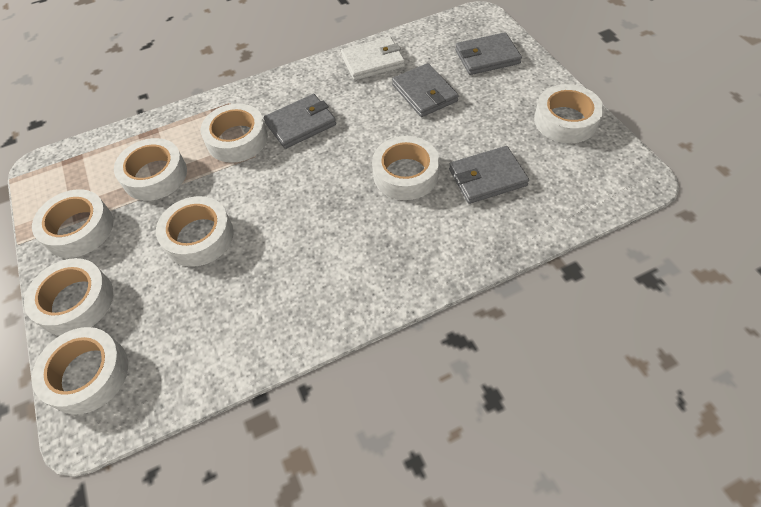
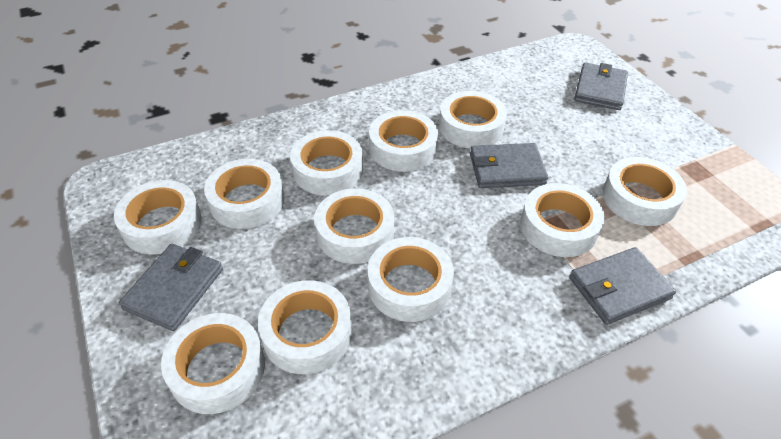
white tape: [24,258,113,336] [32,189,114,258] [32,327,128,415] [114,138,187,201] [156,196,234,267] [201,103,268,163] [372,136,440,200] [534,84,604,143] = 8 -> [114,180,202,254] [161,313,265,414] [204,159,284,229] [258,280,352,374] [290,130,363,195] [314,188,394,264] [368,237,454,322] [369,110,438,172] [439,91,507,148] [520,183,605,257] [602,157,687,226] = 11
white wallet: [341,37,405,81] = 1 -> none = 0

